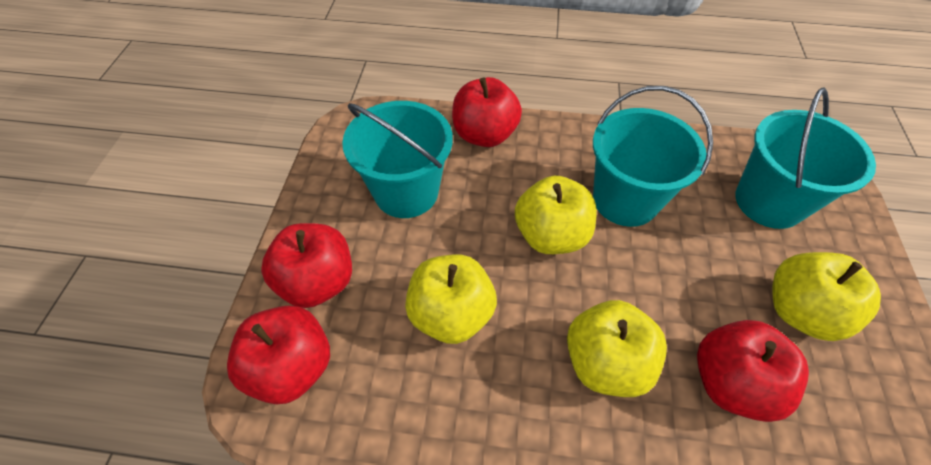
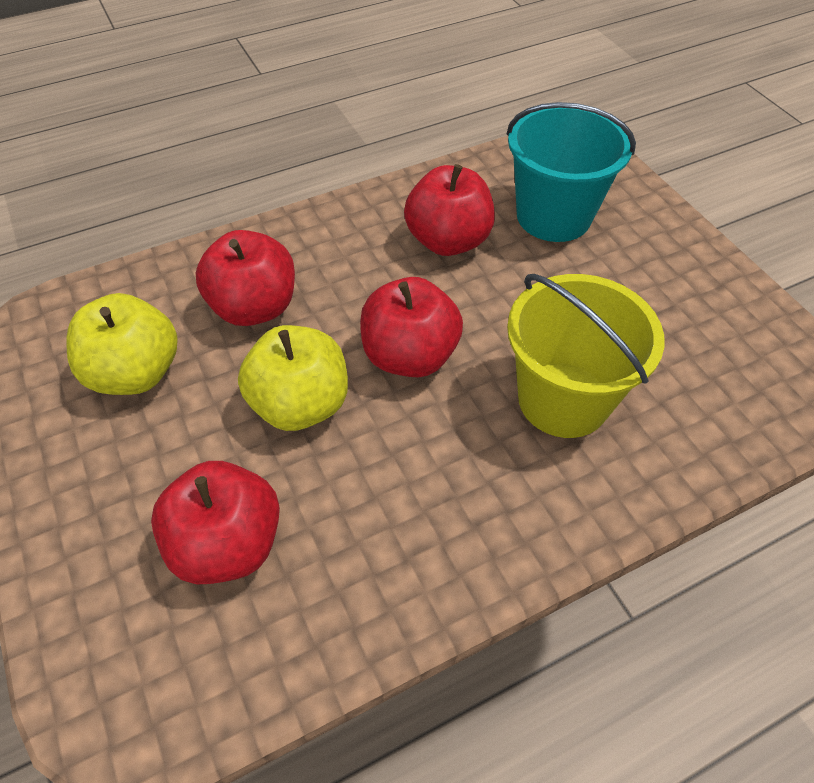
turquoise bucket: [342,101,453,218] [593,86,713,227] [735,88,876,229] = 3 -> [507,102,636,242] = 1
yellow apple: [405,254,497,344] [515,176,597,254] [567,300,667,397] [773,252,881,341] = 4 -> [66,293,177,395] [238,325,348,431] = 2
yellow bucket: none = 0 -> [507,274,665,438] = 1

